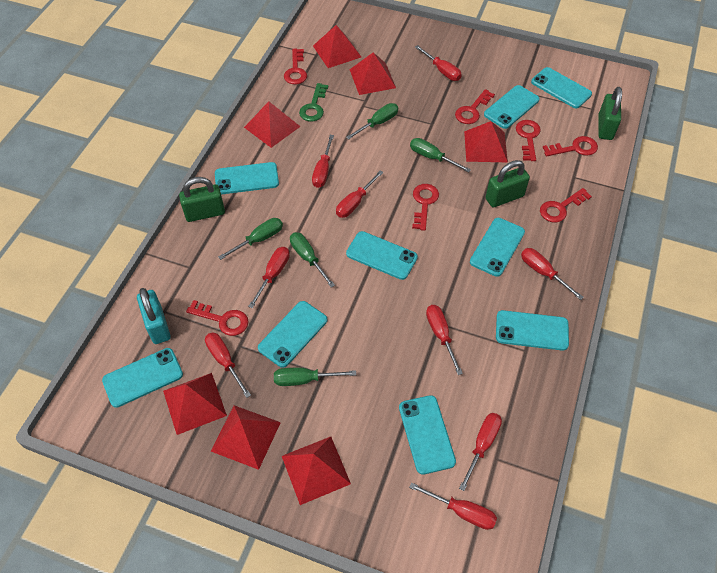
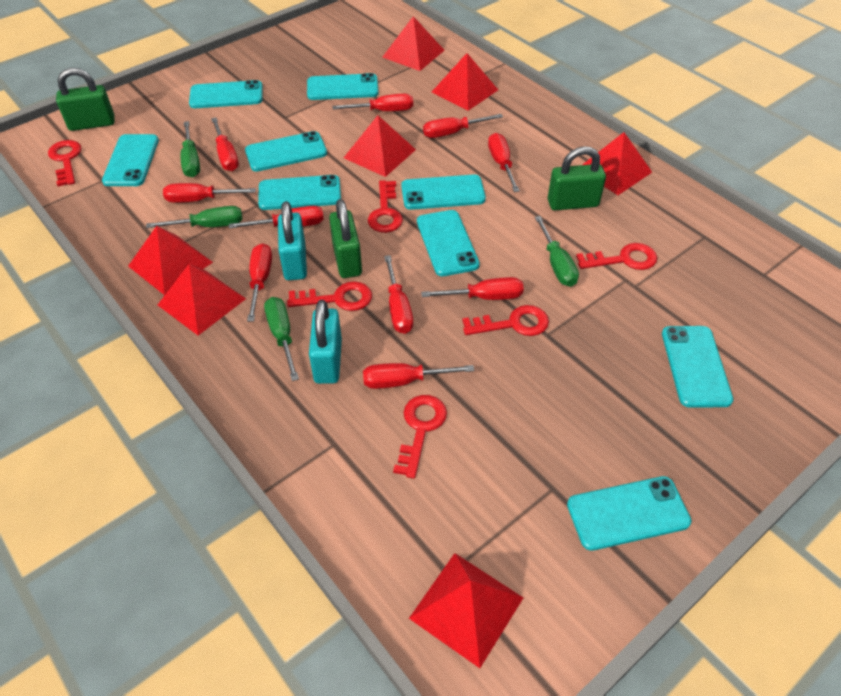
green key: [299,83,328,122] = 1 -> none = 0
green screwdriver: [218,218,283,260] [274,368,356,386] [290,232,335,288] [346,103,398,139] [410,138,471,173] = 5 -> [146,206,243,228] [181,121,200,177] [264,297,299,381] [535,216,579,287] = 4
red key: [186,300,248,336] [284,49,307,85] [412,184,439,231] [455,89,495,124] [516,120,541,161] [540,188,592,223] [542,136,598,156] = 7 -> [48,140,82,186] [287,281,372,311] [368,180,403,233] [393,395,447,479] [462,305,549,336] [576,243,657,270] = 6
red screwdriver: [205,333,251,398] [248,247,290,309] [312,135,334,188] [336,171,384,218] [409,482,497,530] [415,45,462,81] [426,305,463,375] [459,413,502,491] [521,248,584,300] = 9 -> [163,183,256,203] [211,117,239,171] [229,206,324,229] [247,243,272,322] [332,94,413,111] [363,363,474,389] [384,255,413,334] [421,277,524,300] [423,114,503,138] [488,133,520,192] = 10
turquoise padlock: [137,288,171,344] = 1 -> [278,201,307,280] [309,300,342,384] = 2

